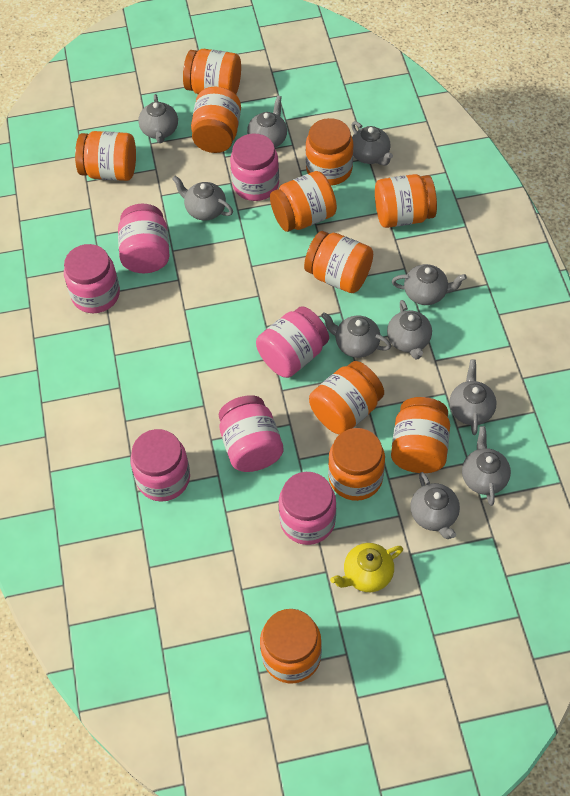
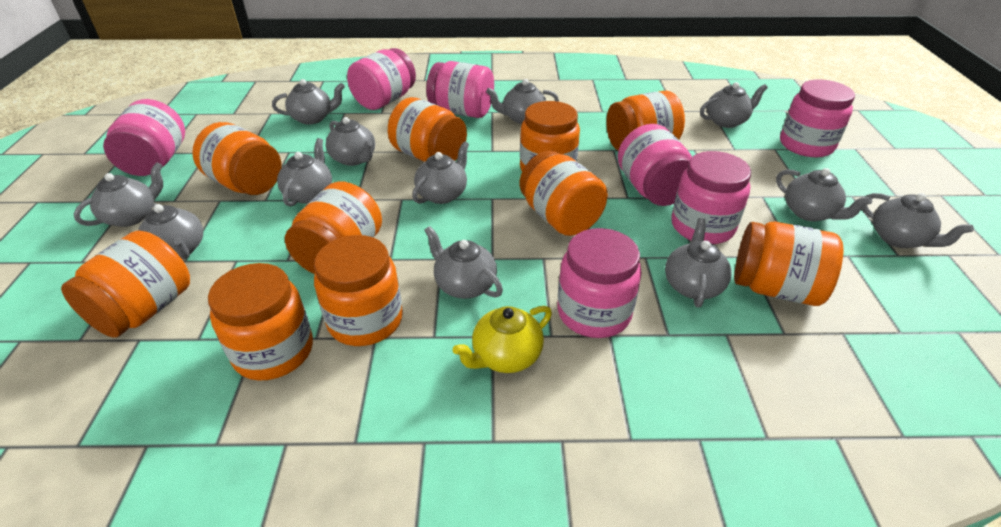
grey teapot: [138,94,178,143] [172,176,233,221] [247,96,287,148] [321,312,391,358] [351,121,393,166] [387,300,432,360] [392,264,467,305] [410,472,460,539] [449,359,496,435] [462,426,511,506] = 10 -> [74,163,163,227] [138,203,203,260] [272,79,345,125] [277,138,332,207] [326,117,375,166] [412,141,469,204] [424,226,503,299] [486,79,559,124] [665,218,732,307] [700,82,768,128] [776,168,872,222] [863,193,974,248] = 12
orange jar: [75,131,136,181] [183,49,241,94] [191,87,241,153] [260,609,322,683] [270,171,337,232] [304,231,373,293] [305,118,354,186] [309,361,384,435] [328,428,385,501] [375,174,437,228] [391,397,450,473] = 11 -> [61,230,190,338] [192,122,282,195] [208,263,313,381] [285,181,382,274] [314,235,403,346] [388,97,467,162] [520,101,580,171] [520,151,608,236] [606,91,685,150] [734,222,843,306] = 10

